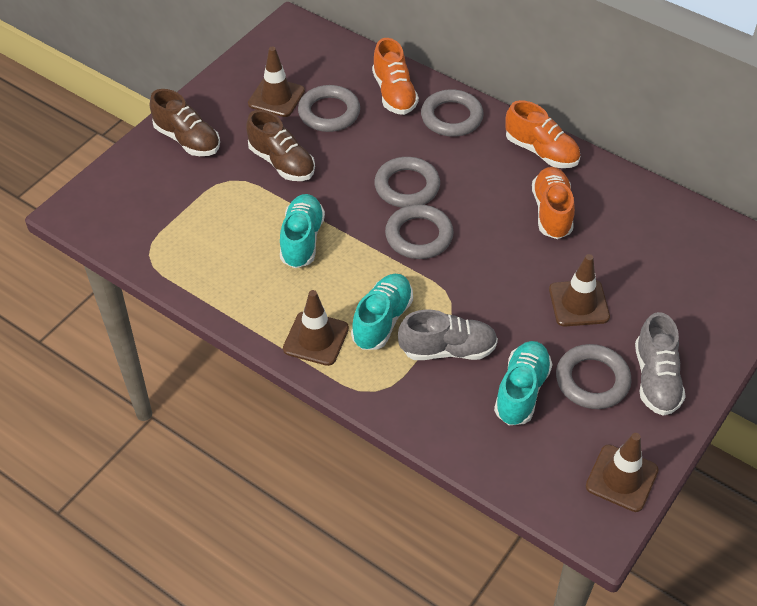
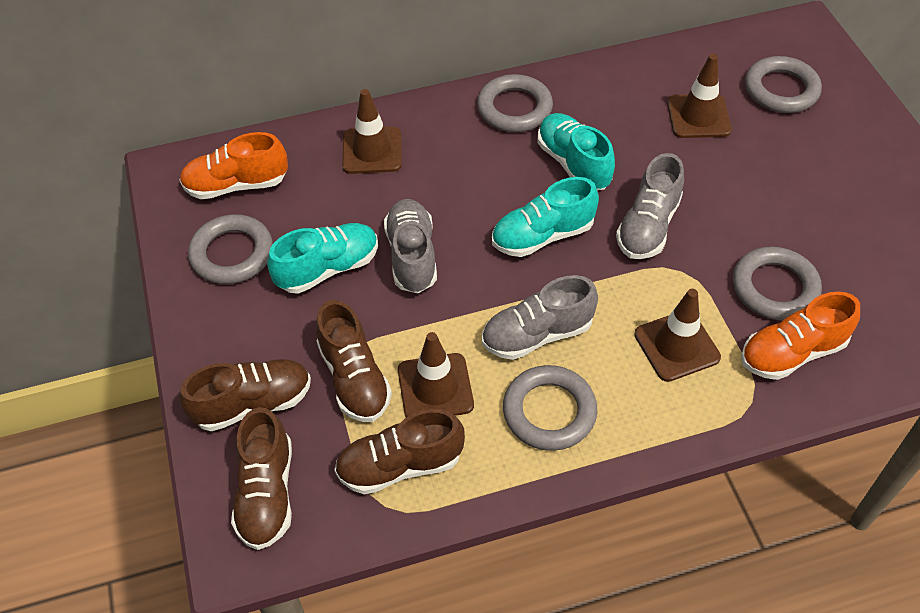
brown shoe: [150,89,220,156] [246,110,315,181] = 2 -> [180,359,311,431] [231,407,292,550] [316,300,392,422] [335,409,465,495] = 4
grey shoe: [398,310,498,360] [635,312,686,416] = 2 -> [384,199,437,293] [482,275,598,360] [616,153,684,259] = 3
orange shoe: [372,38,419,115] [505,100,580,168] [532,167,575,239] = 3 -> [179,132,288,199] [741,292,860,380] = 2

